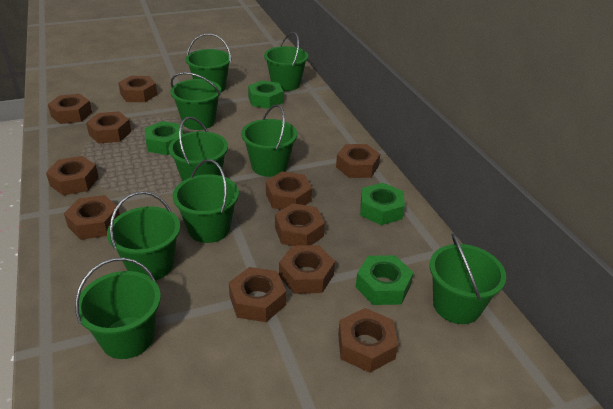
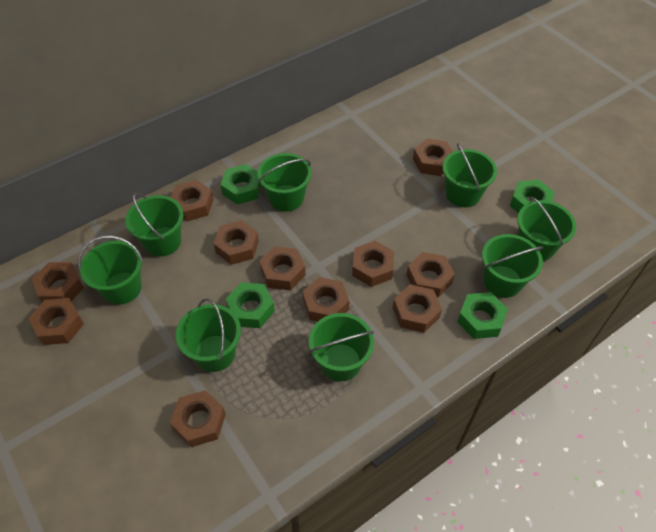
green bucket: [75,257,161,359] [107,191,180,280] [169,117,228,181] [170,72,221,130] [173,159,239,243] [186,33,231,92] [241,104,297,177] [264,32,308,91] [429,233,506,324] = 9 -> [78,236,143,305] [125,193,183,256] [176,298,241,372] [257,153,312,212] [309,313,374,381] [443,143,497,207] [482,234,543,298] [517,197,576,261] = 8

